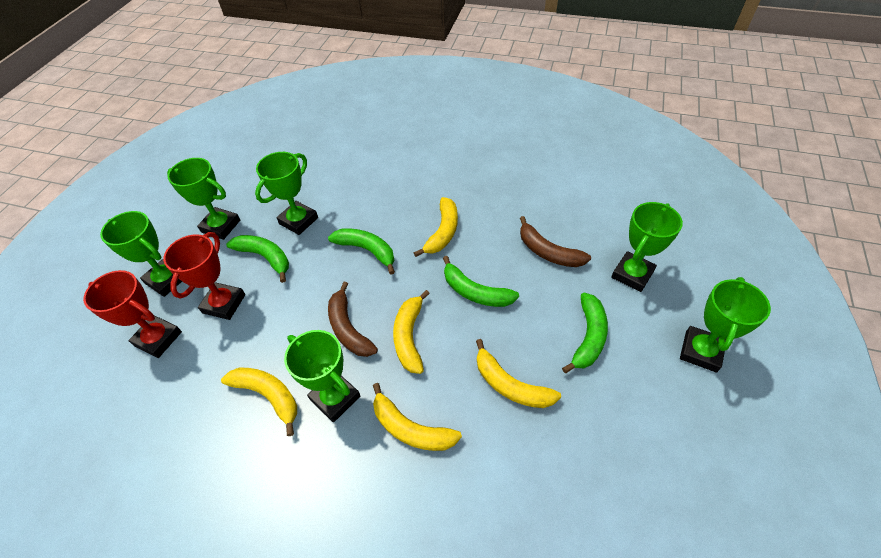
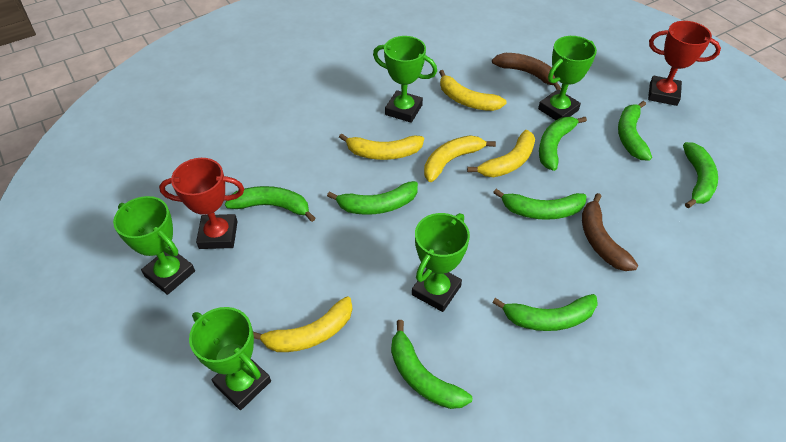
green banana: [226,235,289,283] [328,228,395,275] [443,256,519,307] [562,292,608,373] = 4 -> [225,186,315,222] [327,181,418,215] [391,320,472,409] [492,294,598,331] [493,189,586,220] [539,117,587,171] [618,101,652,161] [683,142,718,208] = 8
green trophy: [100,211,182,297] [167,158,240,240] [255,152,318,235] [284,330,360,422] [611,202,683,292] [680,277,771,373] = 6 -> [113,196,195,295] [189,307,271,410] [373,36,437,123] [412,213,470,312] [538,36,597,120] = 5

